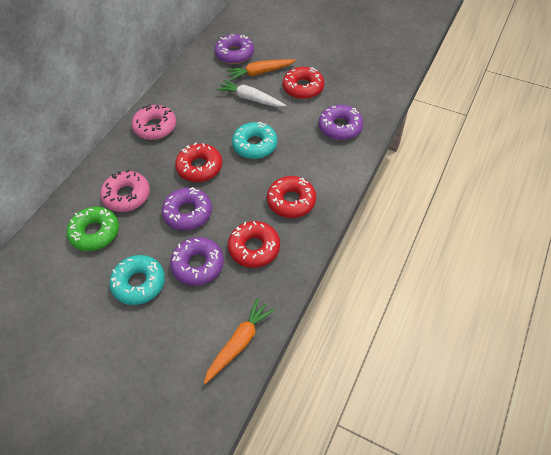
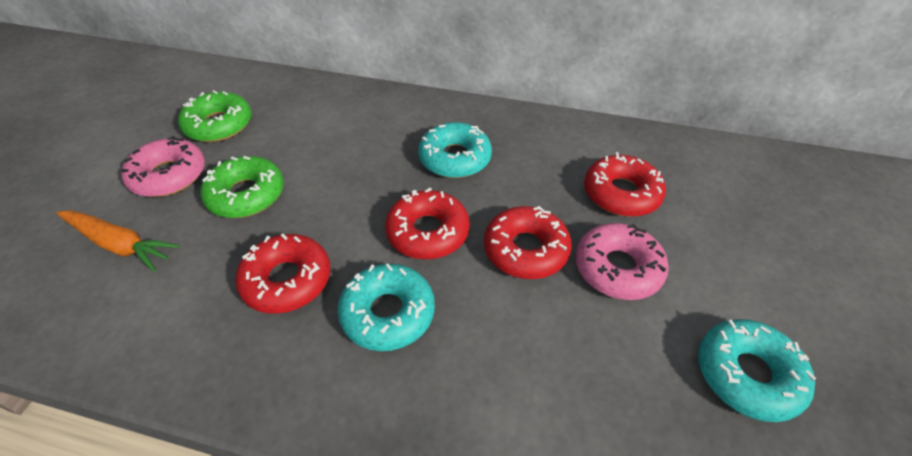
green donut: [66,207,119,251] = 1 -> [178,90,252,142] [200,156,284,218] = 2
orange carrot: [204,298,275,384] [226,59,296,81] = 2 -> [56,210,180,272] = 1
purple donut: [162,187,212,231] [170,237,224,286] [215,34,254,64] [319,105,363,140] = 4 -> none = 0
turquoise donut: [109,255,165,305] [232,122,277,159] = 2 -> [337,264,435,351] [418,122,492,178] [699,319,816,422] = 3
white carrot: [217,79,286,107] = 1 -> none = 0

